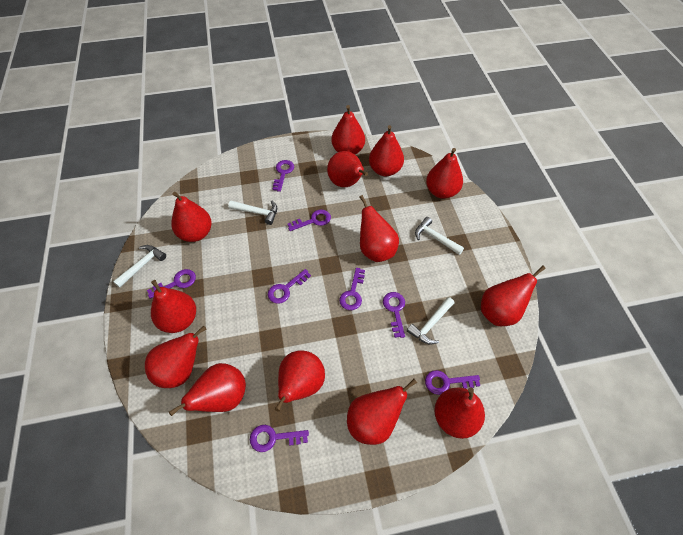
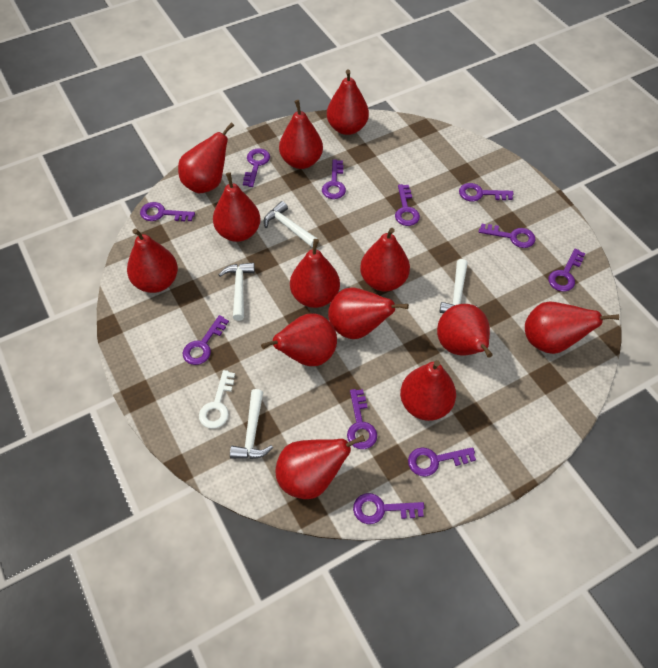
purple key: [147,269,196,299] [250,425,309,452] [268,269,311,304] [273,160,294,192] [287,209,331,231] [339,268,365,310] [383,292,405,338] [425,370,480,395] = 8 -> [140,202,195,221] [182,315,229,365] [243,148,270,187] [322,159,346,199] [347,389,377,449] [353,493,424,524] [395,184,420,226] [408,447,476,477] [459,183,513,201] [479,224,535,248] [548,248,585,291] = 11
white key: none = 0 -> [199,370,235,428] = 1

